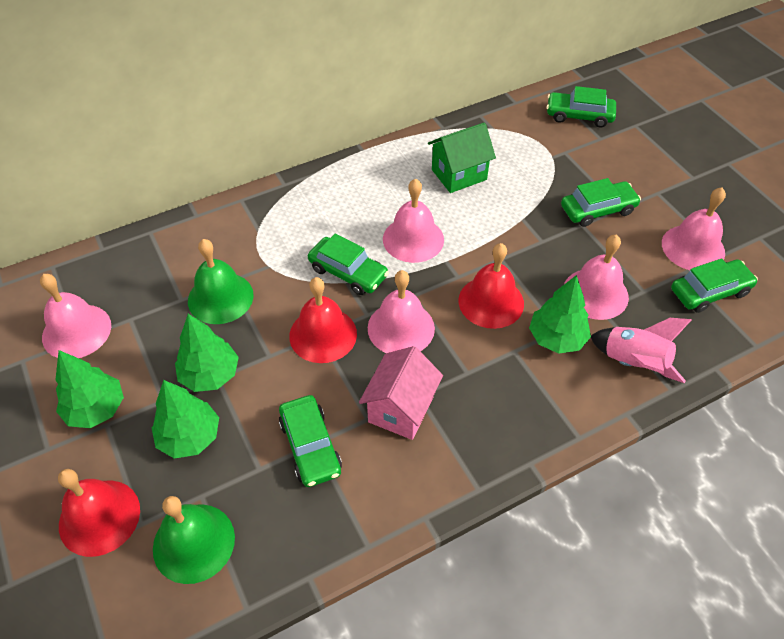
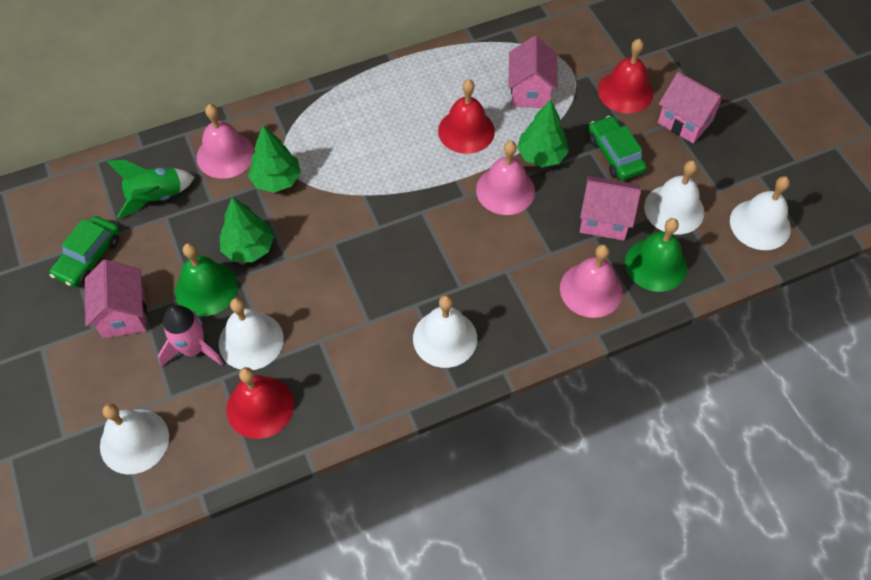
green car: [279,395,342,487] [308,234,389,295] [546,86,616,128] [561,178,641,227] [671,258,758,313] = 5 -> [49,216,120,287] [588,116,647,180] = 2
green house: [428,122,496,193] = 1 -> none = 0
green rocket: none = 0 -> [107,160,194,218] = 1
green tree: [55,350,124,428] [152,380,219,459] [175,314,239,392] [529,275,591,354] = 4 -> [220,197,274,262] [248,125,301,193] [517,100,569,167] = 3
pink bell: [40,274,111,358] [368,270,435,353] [383,179,444,263] [564,235,629,320] [662,187,726,270] = 5 -> [197,104,255,179] [476,141,535,215] [560,244,623,318] = 3
pink house: [359,346,443,440] = 1 -> [85,259,147,338] [508,36,558,108] [580,176,641,241] [658,72,726,143] = 4
white bell: none = 0 -> [100,403,169,475] [219,298,284,370] [413,295,477,368] [644,160,704,235] [730,176,791,250] = 5

